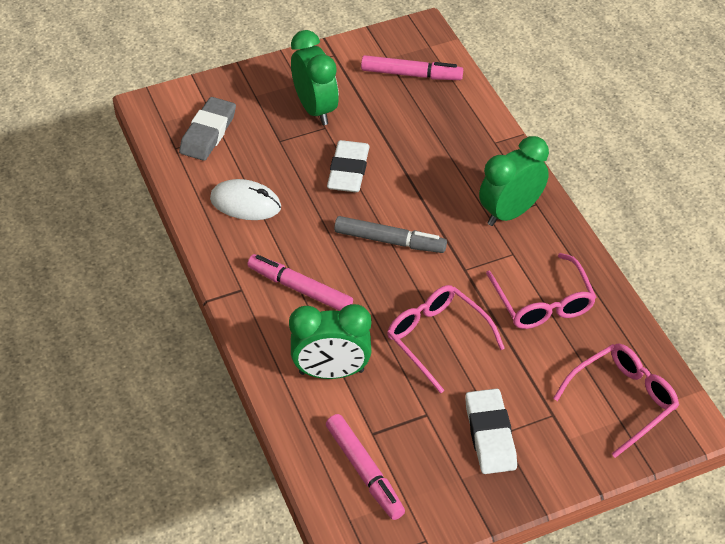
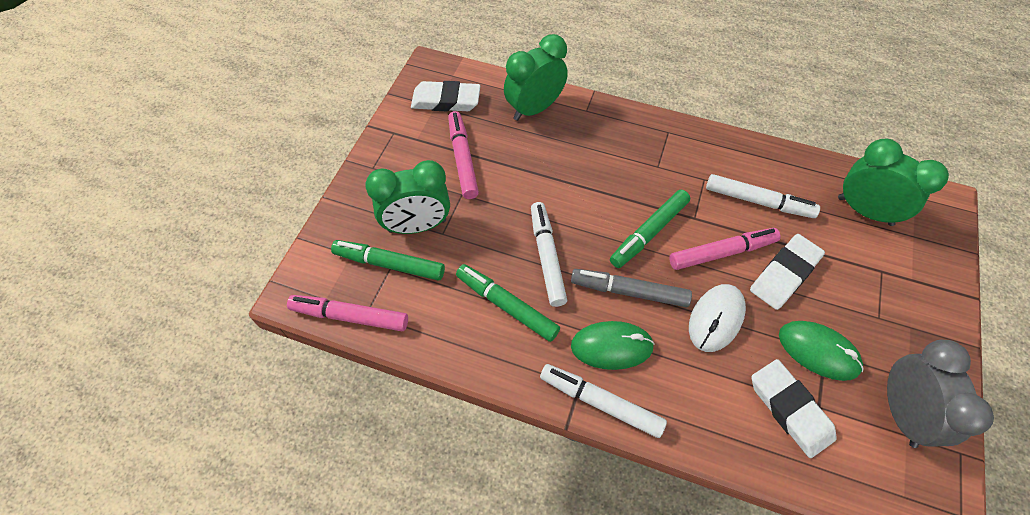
green marker: none = 0 -> [331,240,445,281] [456,264,560,342] [610,190,690,268] = 3
green mouse: none = 0 -> [571,321,655,370] [779,321,863,381] = 2
grey clock: none = 0 -> [887,340,994,448] = 1
grey eraser: [179,97,236,161] = 1 -> none = 0
pink glasses: [387,285,505,393] [486,253,596,329] [553,344,679,458] = 3 -> none = 0
white eraser: [327,140,369,192] [465,388,517,474] = 2 -> [411,81,480,111] [750,234,825,310] [752,359,837,458] = 3
white marker: none = 0 -> [531,202,567,307] [540,364,667,438] [706,174,820,218] = 3

